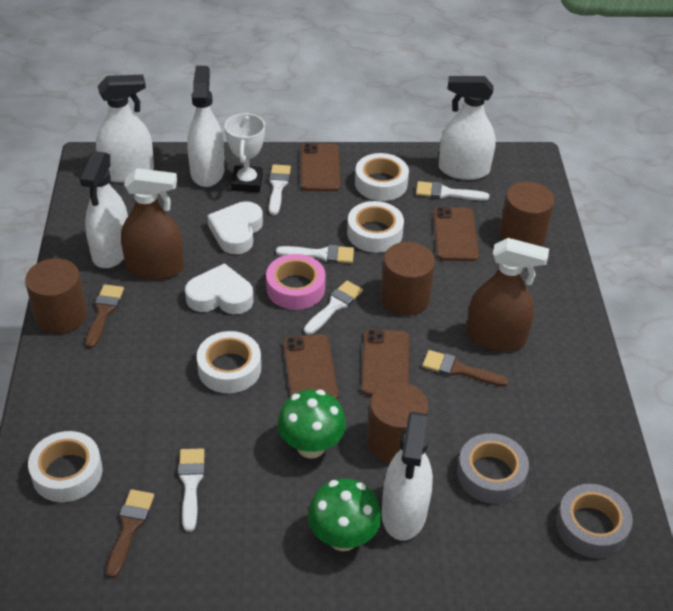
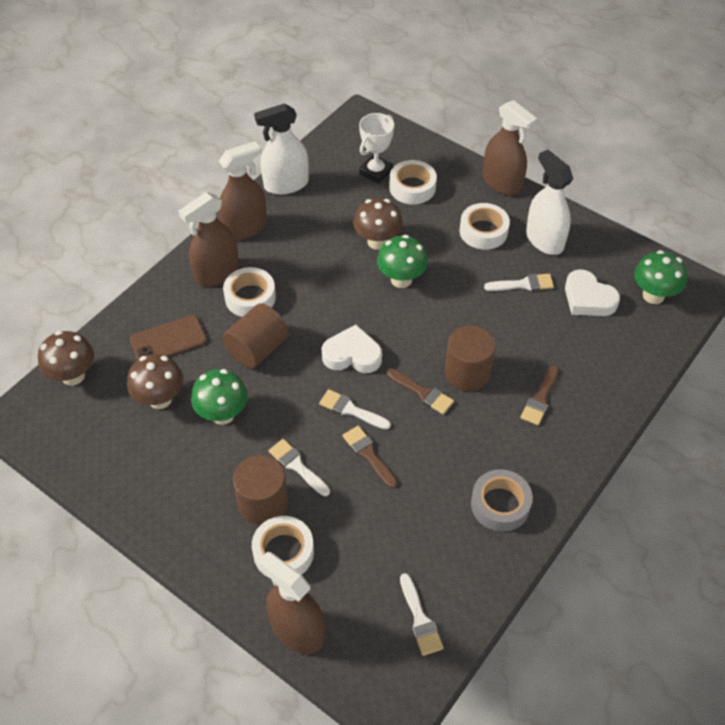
brown cylinder: [25,258,87,334] [367,382,429,463] [380,242,435,315] [499,182,555,246] = 4 -> [223,303,289,368] [233,455,288,525] [445,325,495,391] = 3
brown mushroom: none = 0 -> [38,331,94,386] [127,354,183,409] [353,198,403,250] = 3
brown phone: [283,334,338,399] [301,143,340,191] [361,329,409,396] [433,207,479,261] = 4 -> [130,315,207,360] = 1
brown spray bottle: [121,168,184,280] [466,238,549,351] = 2 -> [178,192,239,286] [218,141,267,240] [258,552,325,654] [483,100,537,195] = 4
green mushroom: [277,389,346,458] [308,479,381,551] = 2 -> [191,369,248,425] [377,235,428,288] [634,250,687,304] = 3
grey tape: [457,433,529,504] [556,484,633,558] = 2 -> [471,469,533,532] = 1
pink tape: [266,254,326,310] = 1 -> none = 0
white brush: [178,448,205,532] [269,164,291,215] [276,245,354,263] [304,281,363,335] [416,181,489,201] = 5 -> [268,439,330,496] [319,389,391,430] [400,573,444,656] [484,274,554,291] = 4
white spray bottle: [80,151,128,268] [96,75,154,183] [187,66,224,187] [382,412,433,541] [439,76,496,180] = 5 -> [254,103,309,195] [526,150,573,255] = 2

